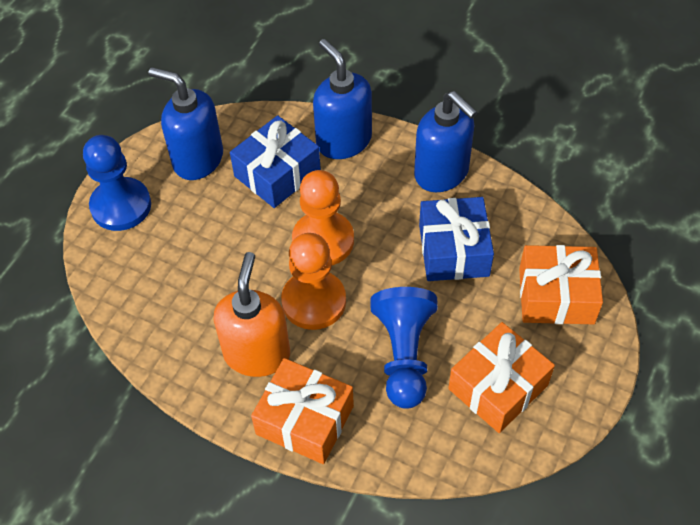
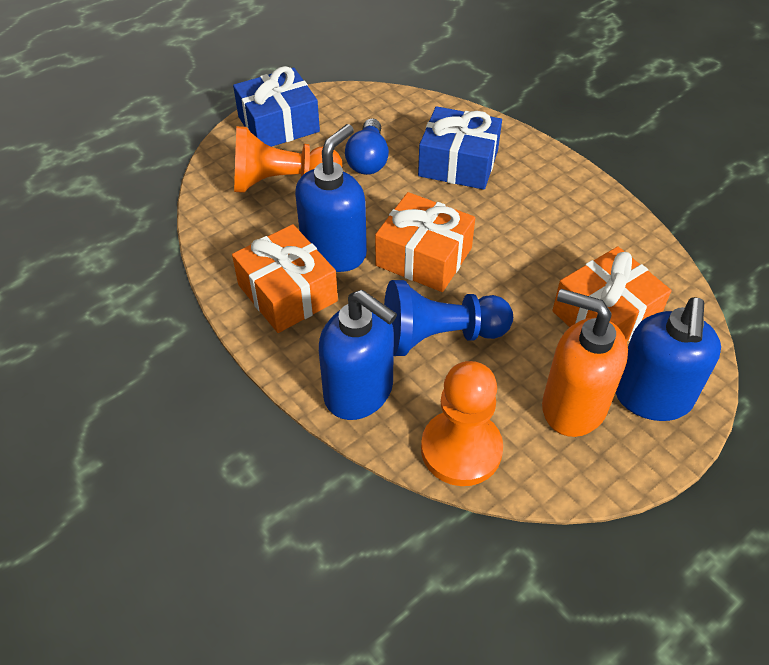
blue light bulb: none = 0 -> [345,118,389,175] = 1
blue pawn: [83,135,151,231] [371,287,438,409] = 2 -> [384,280,513,356] = 1

